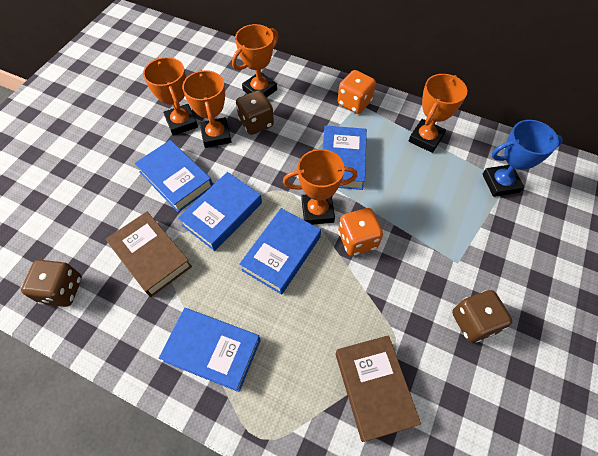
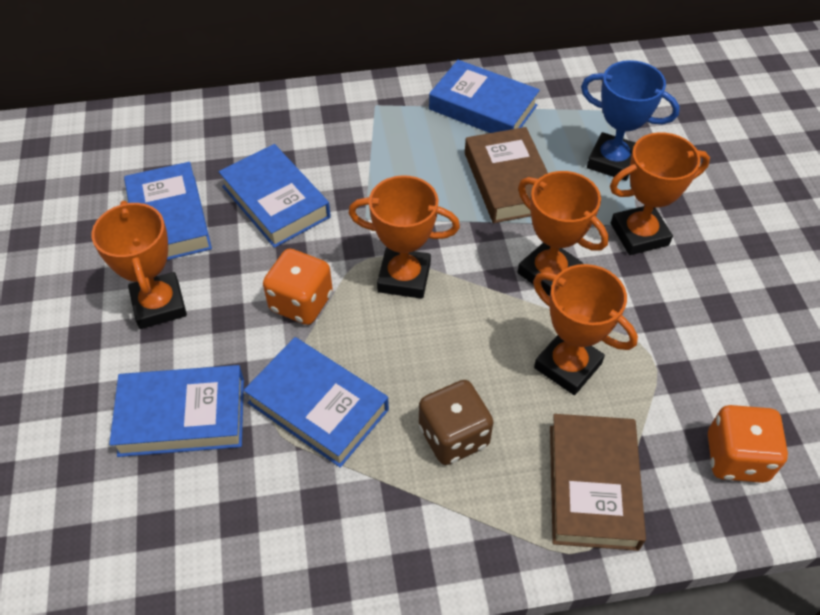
brown dice: [21,260,82,307] [236,90,274,135] [452,290,512,343] = 3 -> [419,380,494,465] = 1

